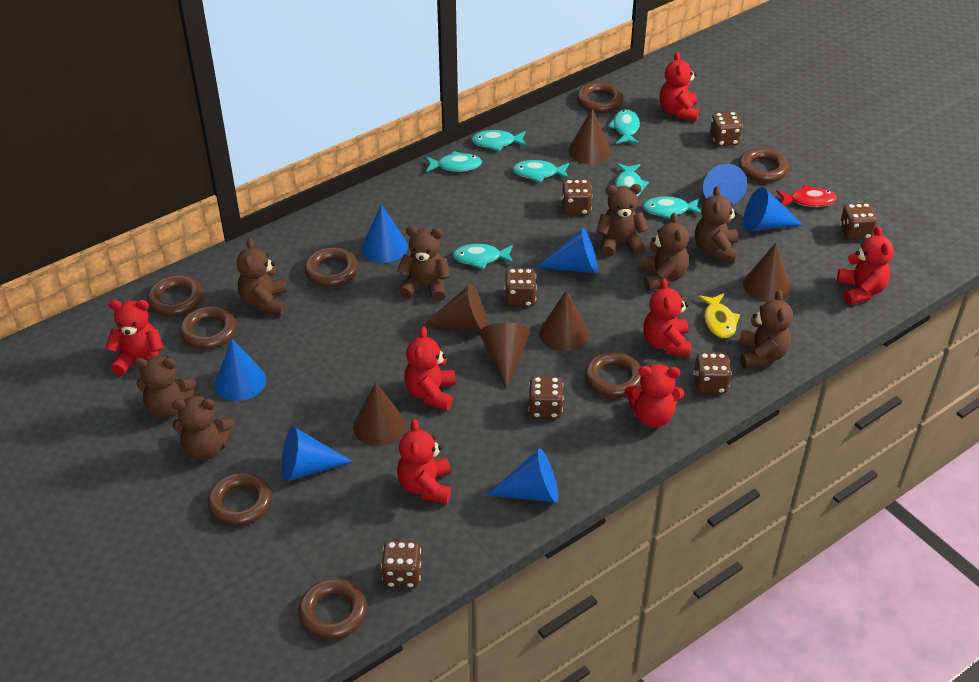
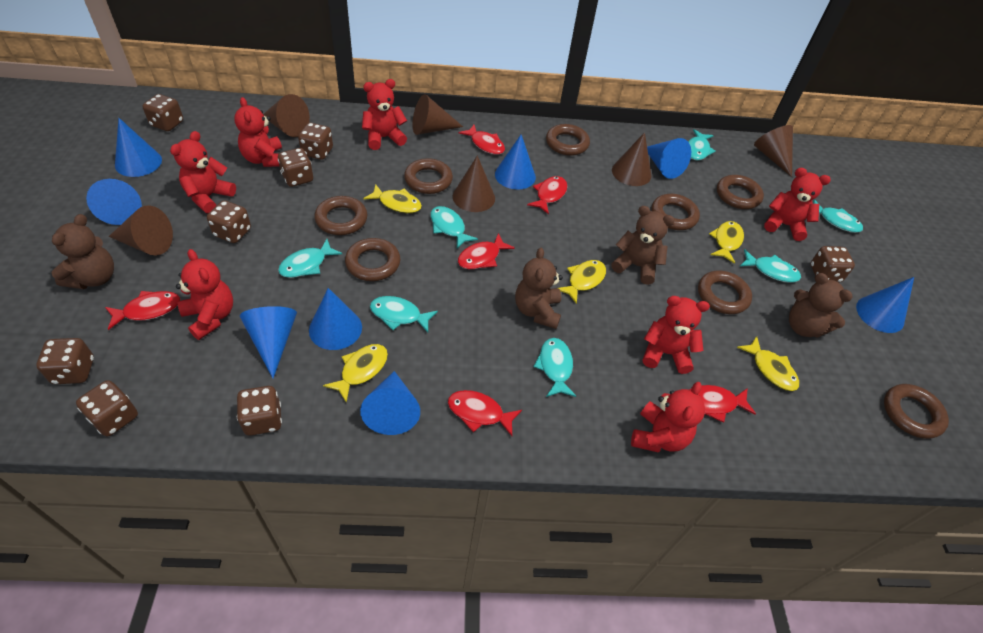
blue cone: [215,339,266,401] [282,427,353,482] [362,204,408,263] [486,448,558,502] [537,228,598,273] [703,164,747,205] [744,187,803,231] = 7 -> [86,179,142,225] [115,118,162,177] [240,306,297,378] [309,288,362,350] [360,371,420,435] [495,135,536,190] [647,138,691,179] [856,277,914,333] = 8
brown dice: [381,540,421,588] [505,268,537,307] [528,376,563,418] [561,179,592,215] [694,352,732,393] [710,112,743,146] [840,203,877,240] = 7 -> [36,338,94,384] [76,380,138,436] [142,94,183,131] [207,200,251,243] [237,386,282,436] [278,148,313,187] [298,123,333,160] [810,246,855,283] = 8
brown teddy bear: [134,355,197,419] [172,396,234,460] [237,238,287,315] [397,226,450,302] [596,184,649,257] [640,213,689,291] [695,186,738,263] [739,290,793,369] = 8 -> [52,214,114,289] [515,247,563,329] [611,206,675,285] [789,273,853,338] = 4
red fish: [776,185,837,207] = 1 -> [105,291,180,330] [448,390,522,436] [458,233,515,269] [459,125,505,155] [527,176,568,214] [689,385,756,423] = 6
yellow fish: [698,293,740,339] = 1 -> [323,344,388,403] [363,184,422,213] [559,260,606,304] [709,221,744,264] [737,336,799,391] = 5

